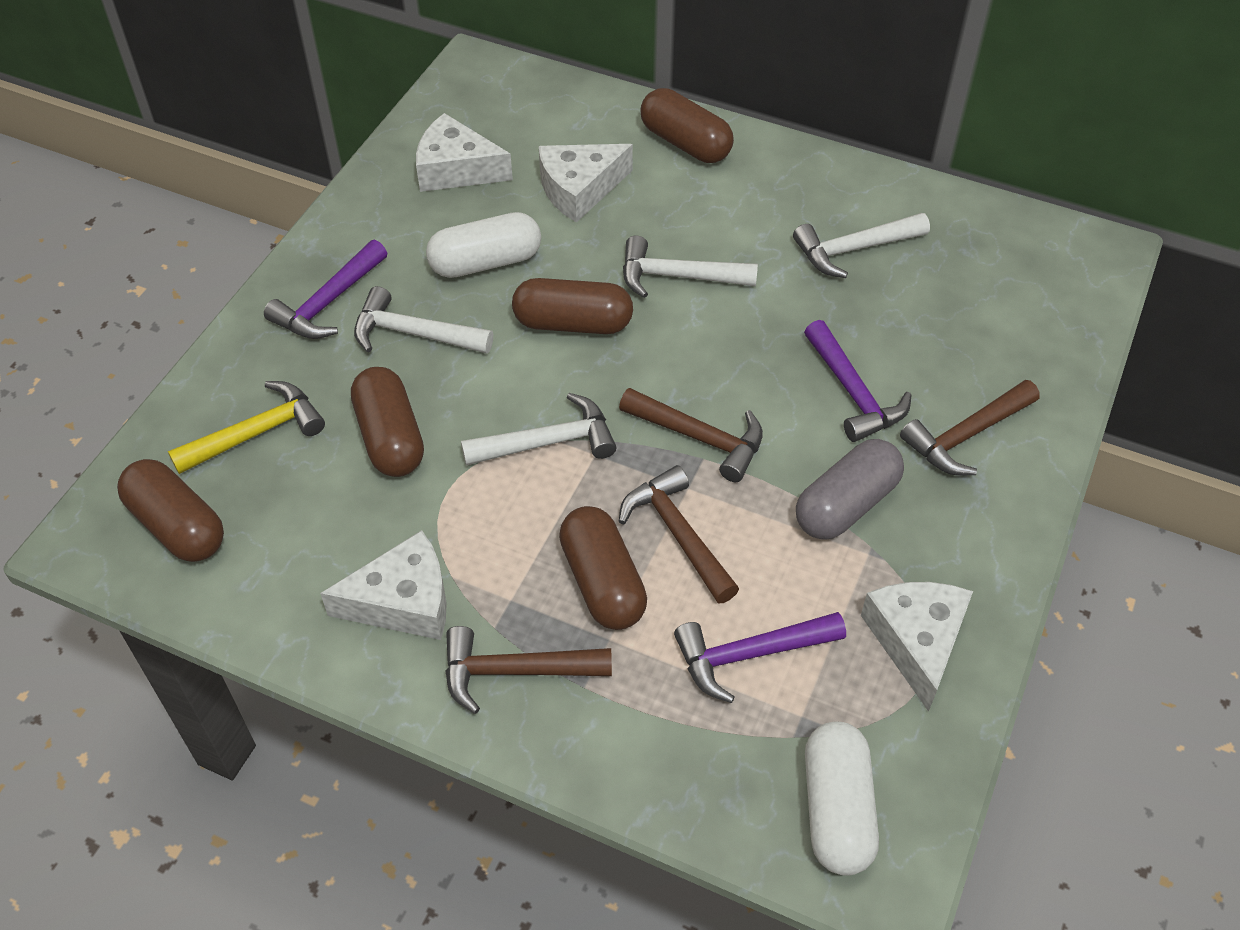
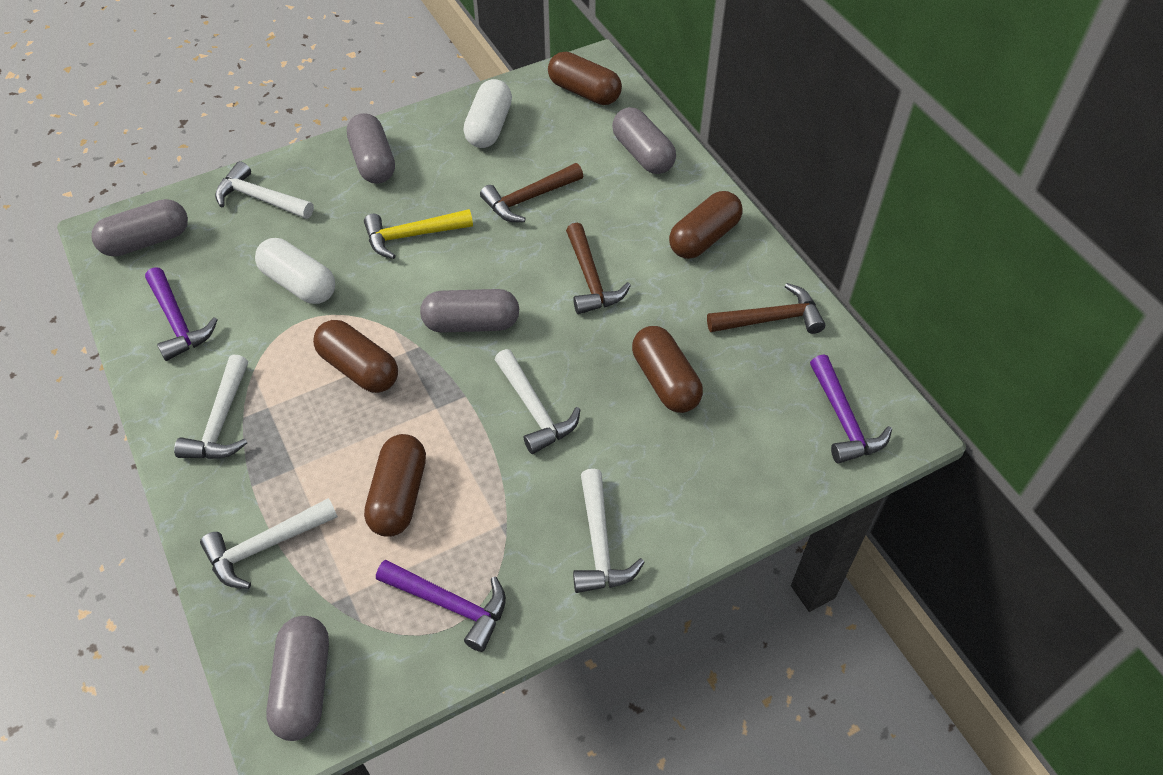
brown hammer: [445,626,612,714] [619,388,763,482] [619,465,739,603] [900,380,1040,475] = 4 -> [480,163,583,222] [566,223,631,314] [707,283,825,334] = 3
grey capsule: [796,439,904,540] = 1 -> [91,199,188,257] [266,616,329,741] [347,113,395,184] [420,289,519,333] [612,107,676,174] = 5
white cheese: [320,530,447,640] [416,113,513,192] [539,144,633,223] [861,582,973,712] = 4 -> none = 0
white hammer: [354,286,493,354] [461,393,616,466] [623,236,758,298] [793,213,930,278] = 4 -> [174,355,248,459] [200,498,338,589] [215,161,314,219] [495,349,581,454] [573,469,645,593] = 5

